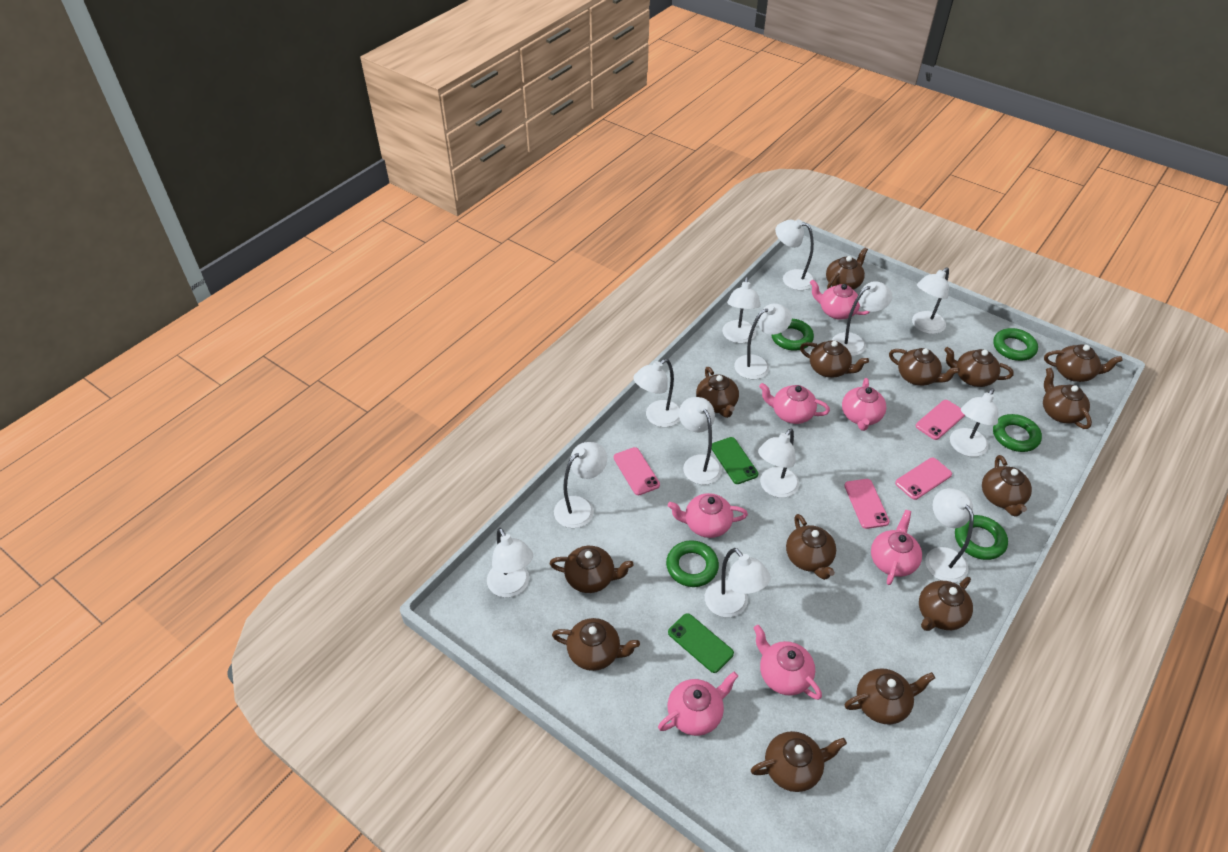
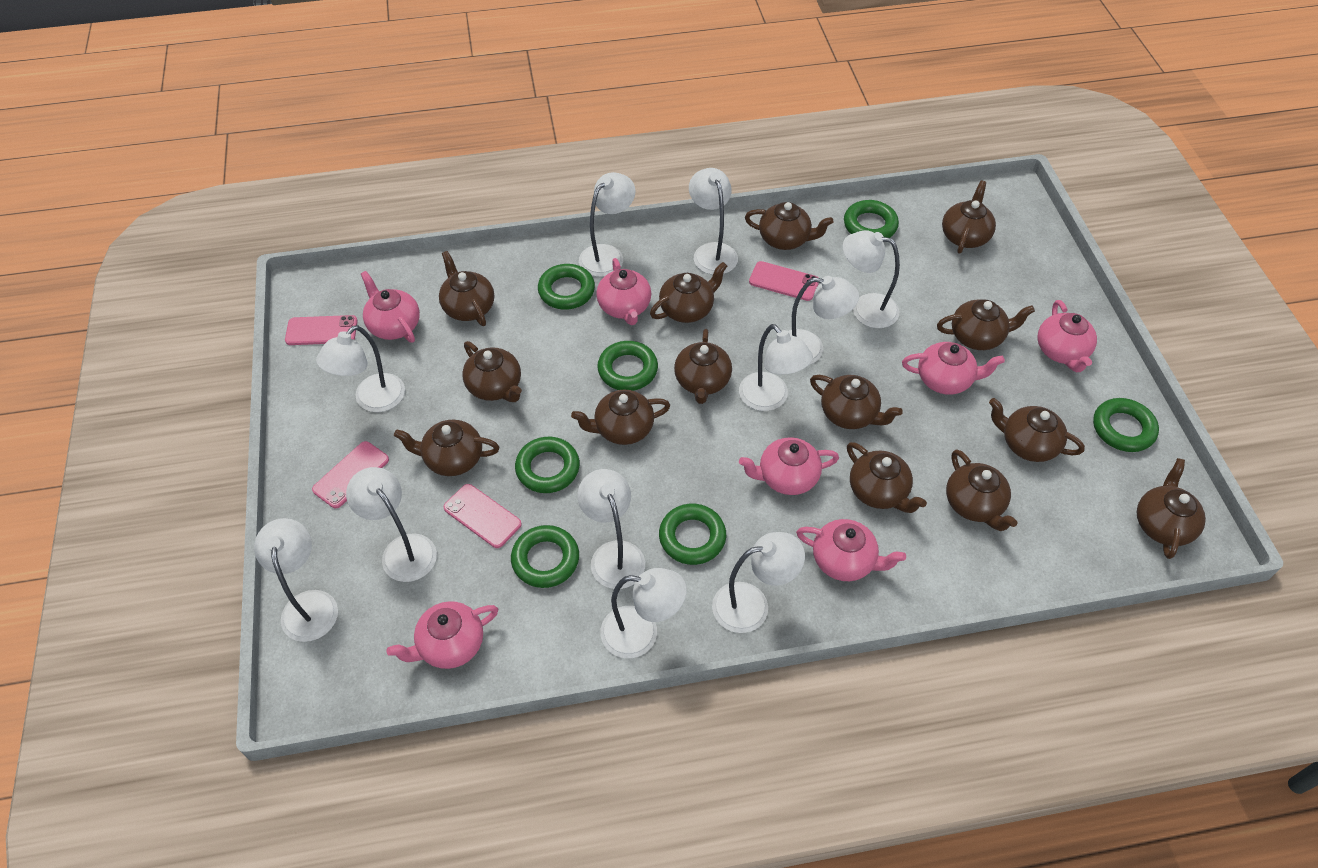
green phone: [668,613,734,673] [711,437,758,484] = 2 -> none = 0
green ring: [666,540,719,587] [771,319,814,351] [955,515,1008,560] [993,328,1038,361] [993,414,1042,452] = 5 -> [511,525,579,588] [515,437,580,493] [538,264,595,310] [597,341,658,391] [659,504,726,565] [844,200,899,238] [1093,398,1159,452] = 7
white lamp: [487,528,533,598] [554,442,607,528] [633,359,680,427] [679,397,722,485] [705,548,771,618] [722,277,761,343] [734,303,792,379] [758,429,799,498] [775,219,815,290] [832,281,892,356] [912,267,949,334] [925,488,974,583] [950,388,998,457] = 13 -> [254,518,338,642] [316,325,405,412] [346,467,437,582] [577,469,645,589] [579,172,636,277] [600,568,686,658] [689,168,738,275] [712,532,805,633] [739,324,813,411] [788,276,859,365] [843,230,900,328] = 11

